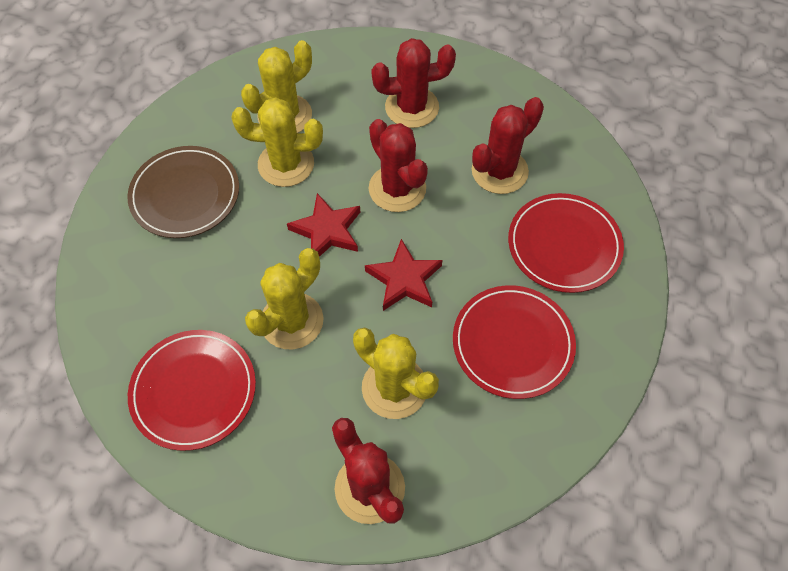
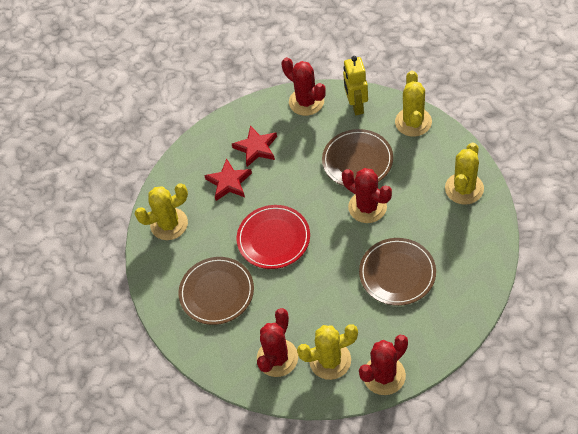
brown plate: [127,146,239,238] = 1 -> [179,257,254,325] [322,129,393,186] [359,238,436,306] = 3
red plate: [128,330,256,451] [453,285,576,399] [508,193,624,293] = 3 -> [237,205,310,269] = 1
yellow robot: none = 0 -> [343,56,368,115] = 1

